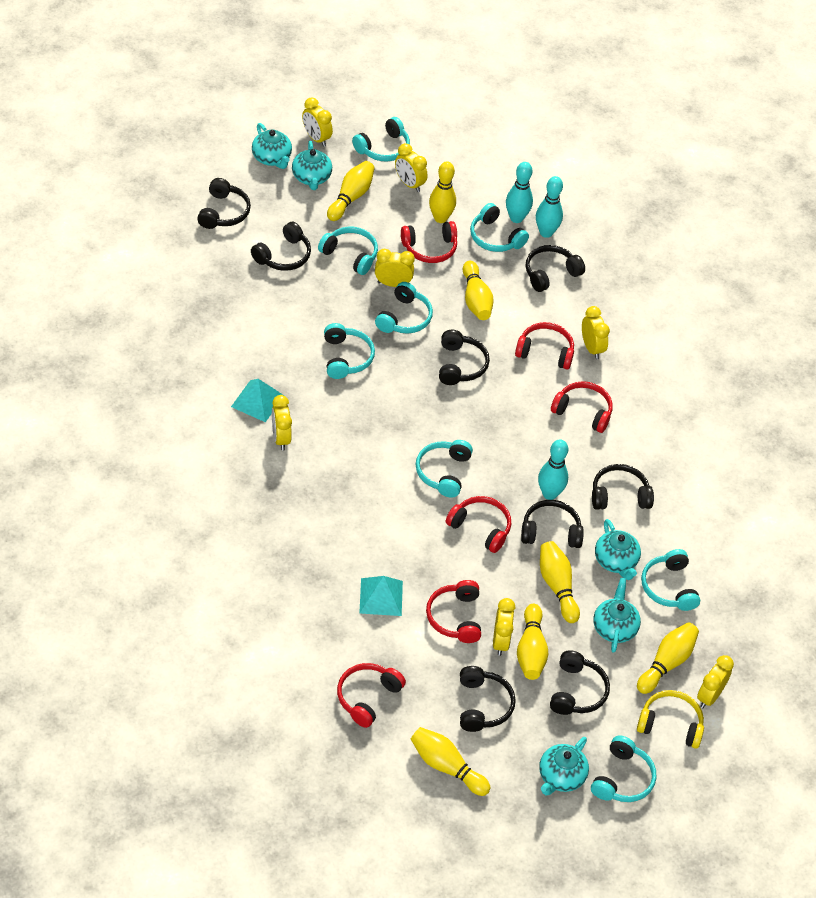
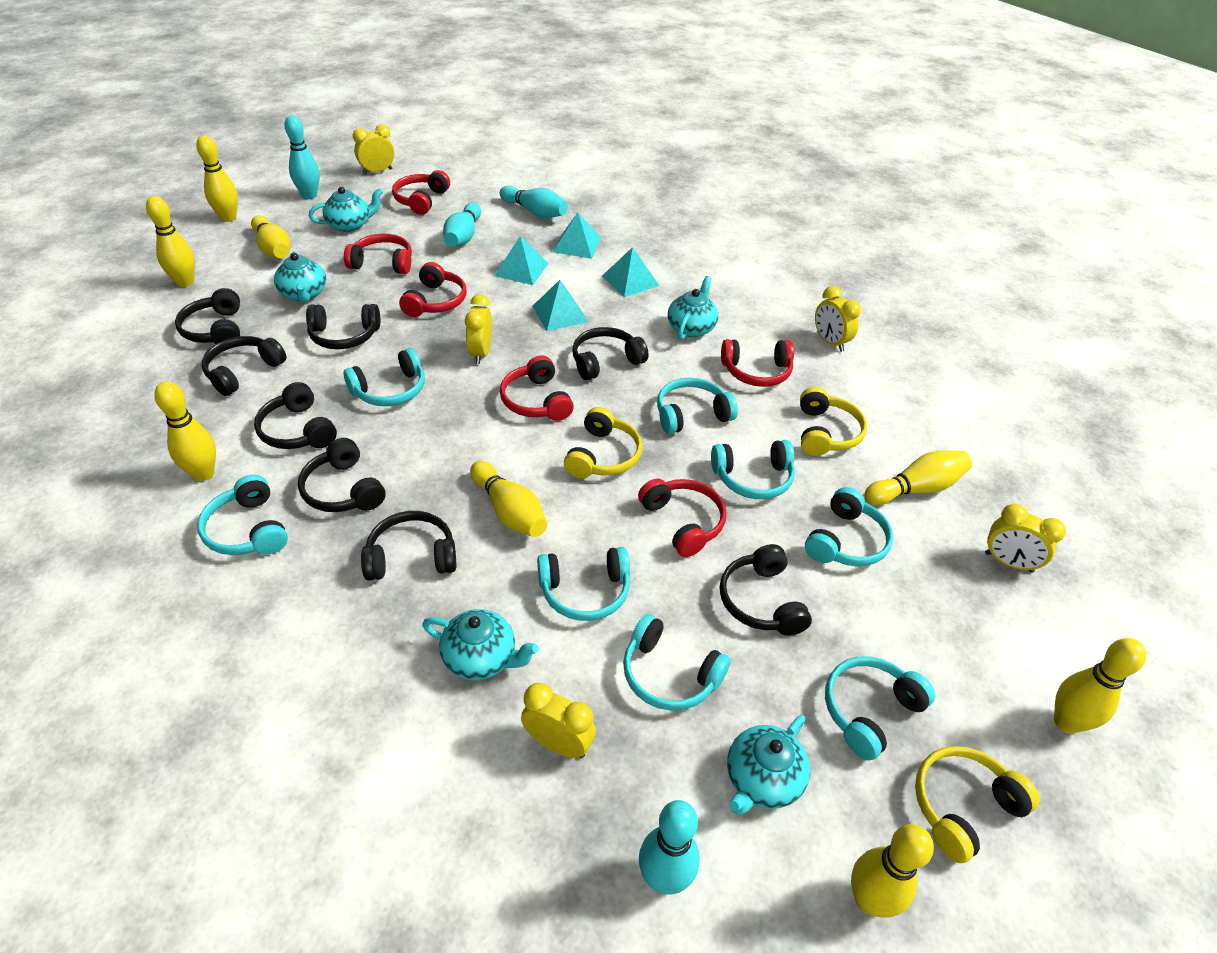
turquoise bowling pin: [506,162,533,223] [536,176,563,238] [538,439,568,500] = 3 -> [284,115,320,199] [443,202,481,247] [500,185,568,218] [639,800,700,894] = 4
turquoise pyramid: [231,379,283,422] [359,576,403,616] = 2 -> [494,236,549,285] [532,280,589,331] [553,212,601,259] [602,247,659,297] = 4
yellow bowling pin: [327,161,375,221] [411,727,490,796] [429,161,456,223] [462,261,493,320] [517,604,549,680] [540,541,580,623] [637,622,699,694] = 7 -> [146,196,195,287] [154,381,216,481] [196,135,238,222] [251,215,291,258] [470,461,547,537] [851,824,934,918] [864,451,972,505] [1054,638,1146,734] = 8
yellow clock: [272,395,292,450] [302,97,333,147] [375,249,415,287] [395,143,428,192] [493,598,515,656] [582,306,610,359] [697,655,734,708] = 7 -> [353,124,394,174] [465,294,492,364] [521,683,596,758] [815,286,861,352] [985,504,1066,573] = 5
yellow headphones: [637,690,704,749] = 1 -> [564,407,642,478] [800,387,867,456] [915,746,1040,863] = 3

